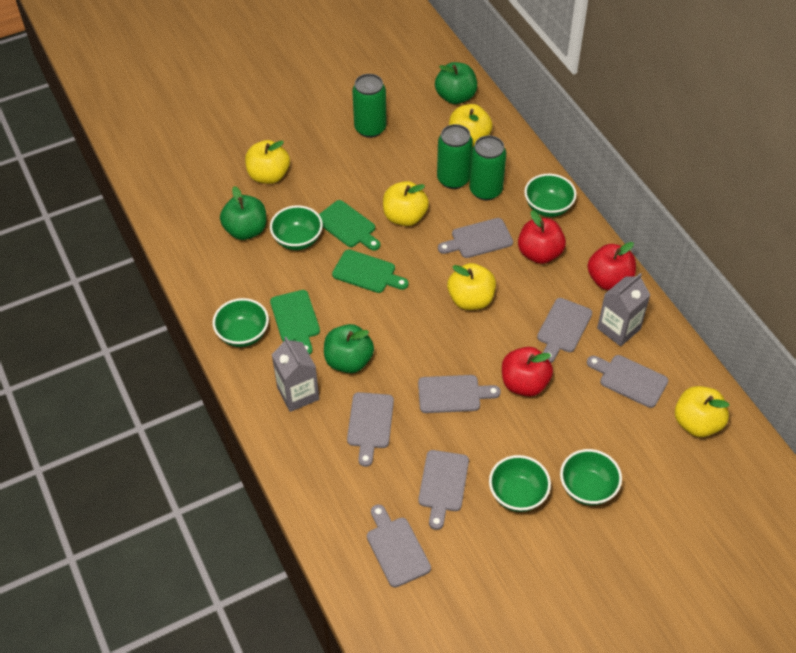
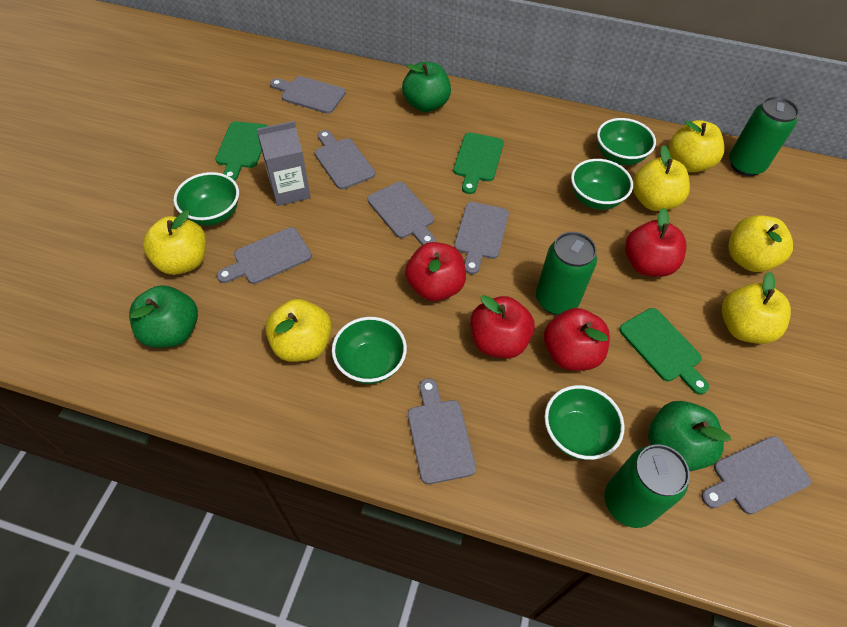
grey carton: [272,337,319,412] [597,273,650,346] = 2 -> [257,121,311,206] = 1
red apple: [502,347,553,397] [518,211,566,264] [587,242,636,290] = 3 -> [405,242,466,301] [470,295,535,359] [544,308,610,371] [625,208,686,277] = 4
yellow apple: [245,140,290,184] [383,181,429,226] [447,263,496,310] [449,104,493,146] [675,386,730,437] = 5 -> [143,210,206,275] [265,299,332,362] [633,145,690,211] [669,120,724,172] [722,272,791,344] [728,215,793,272] = 6

